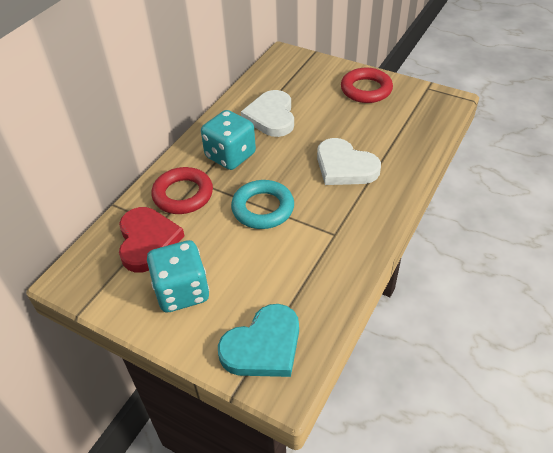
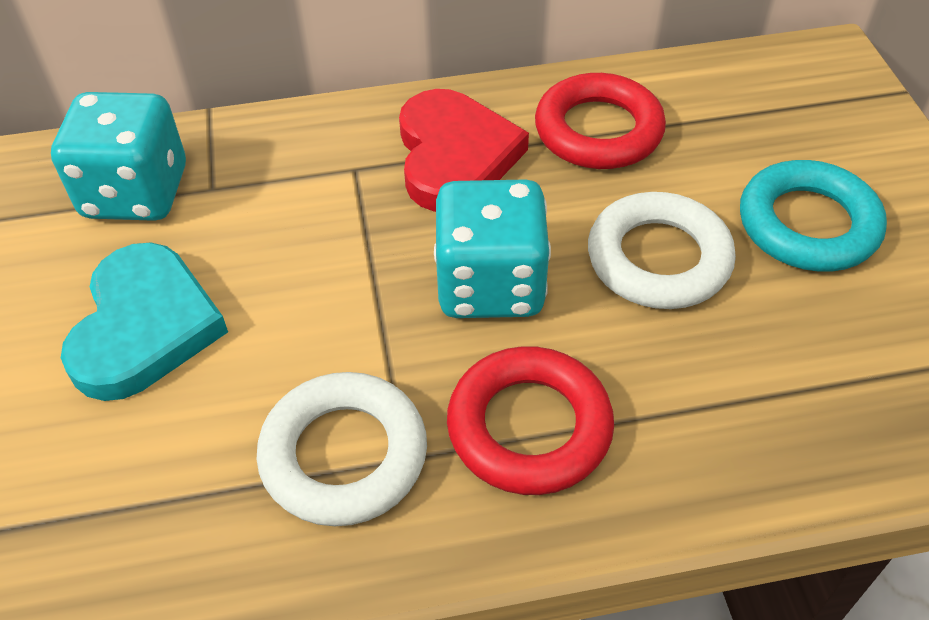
white heart: [241,90,294,137] [317,138,381,185] = 2 -> none = 0
white ring: none = 0 -> [256,372,427,526] [588,192,736,309] = 2

